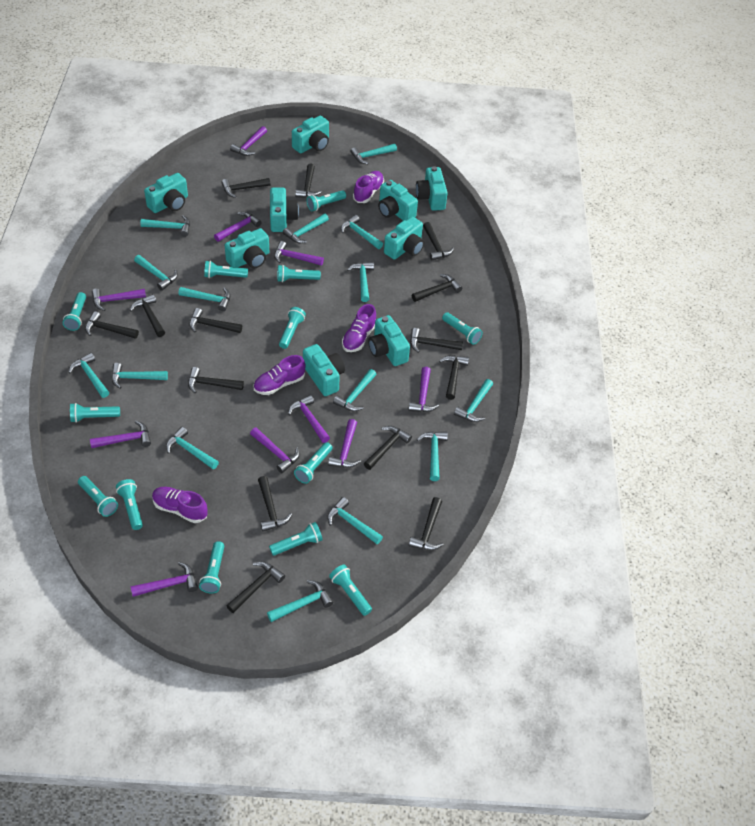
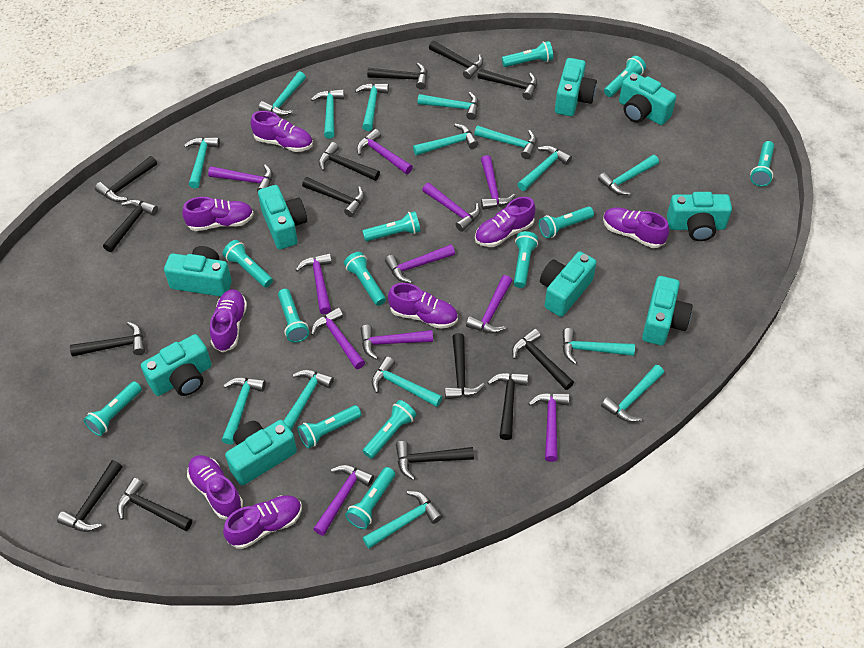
purple hammer: [90,421,151,448] [92,288,146,311] [131,562,198,597] [214,212,261,242] [230,126,267,156] [250,427,300,473] [274,241,324,266] [288,395,330,443] [328,419,361,468] [408,367,439,412] = 10 -> [208,165,273,191] [296,253,332,314] [311,307,365,369] [313,465,374,536] [357,129,413,174] [360,325,433,360] [385,244,455,283] [422,183,480,232] [466,275,512,334] [481,155,516,210] [528,393,569,462] = 11
purple shoe: [152,487,208,523] [254,355,306,395] [342,304,376,352] [353,171,384,203] = 4 -> [182,197,254,231] [187,455,243,520] [210,289,247,353] [223,495,302,549] [250,111,313,152] [388,283,458,329] [475,197,536,247] [603,207,669,248] = 8

